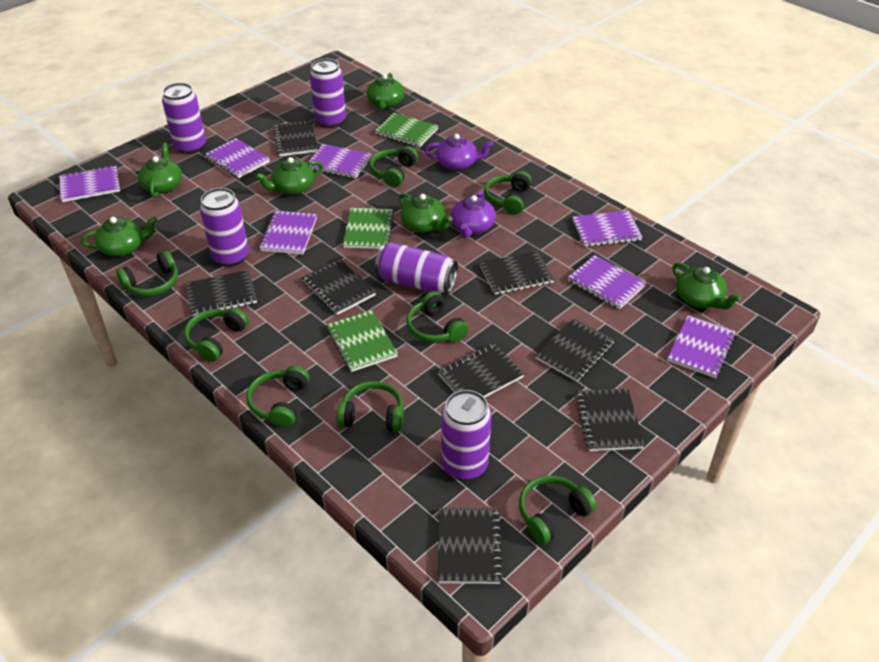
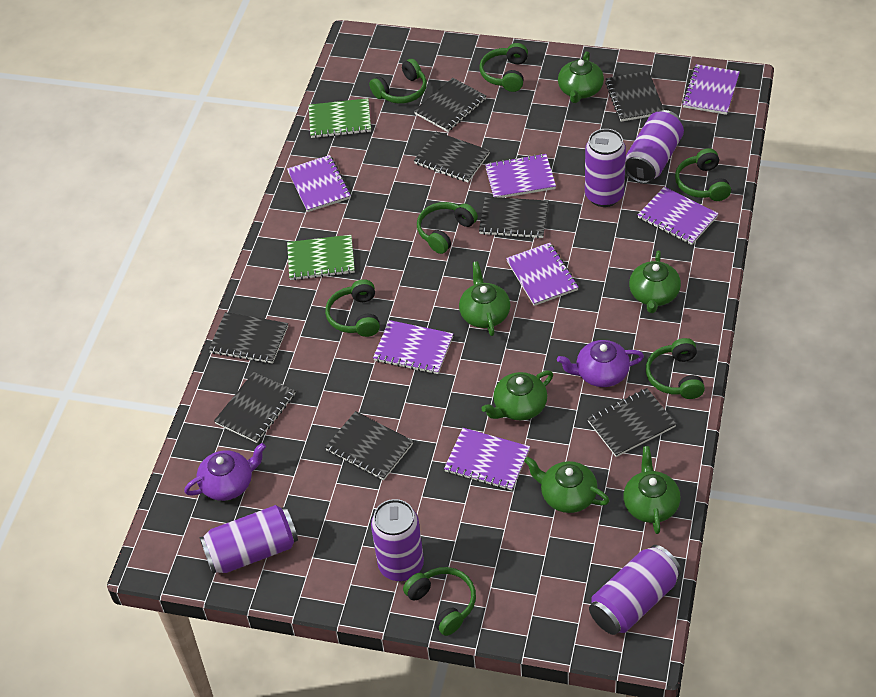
green headphones: [116,250,178,296] [184,308,249,362] [246,366,309,428] [337,381,403,432] [369,146,418,187] [406,291,469,343] [484,171,532,215] [519,475,597,545] = 8 -> [325,279,380,337] [369,59,427,104] [403,567,476,636] [417,202,478,254] [480,43,528,92] [646,338,705,399] [675,148,731,201] = 7
green notebook: [327,310,398,372] [343,208,394,249] [375,113,438,147] = 3 -> [287,235,355,280] [309,98,371,138] = 2

